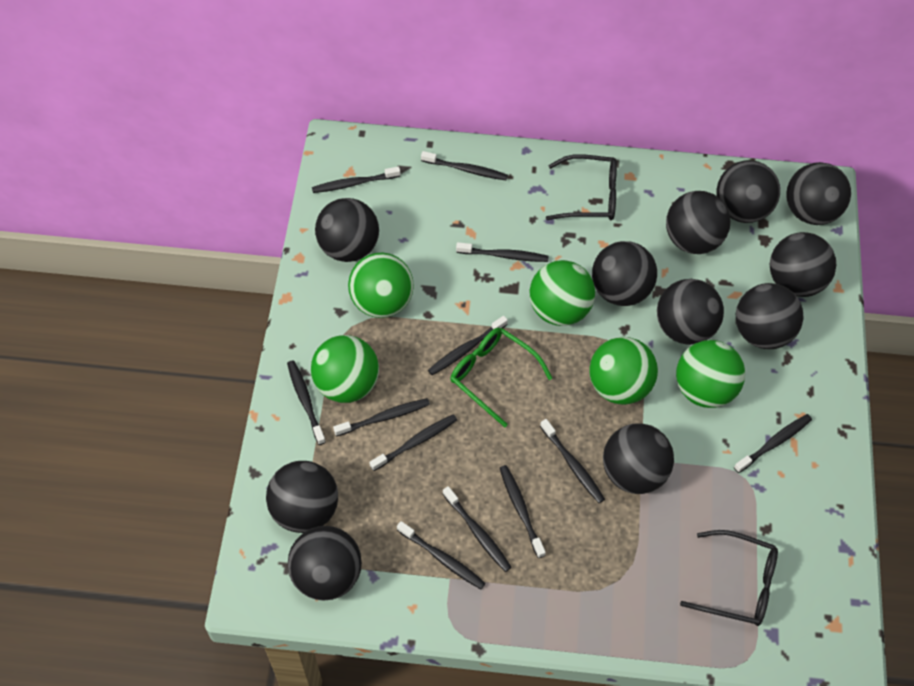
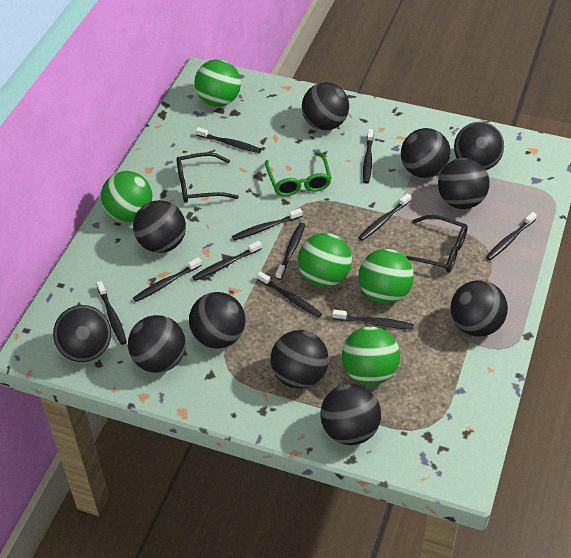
black toothbrush: [287,360,326,445] [312,166,401,193] [333,398,430,437] [369,414,457,471] [397,521,486,589] [421,151,508,180] [428,316,508,375] [443,486,512,572] [456,242,549,262] [500,465,546,558] [540,419,605,503] [734,414,812,473] = 12 -> [96,281,127,345] [133,257,202,302] [192,241,262,281] [196,127,262,153] [232,208,302,240] [257,271,322,318] [276,223,305,280] [333,310,414,330] [358,193,411,241] [363,129,373,184] [486,212,537,260] = 11

